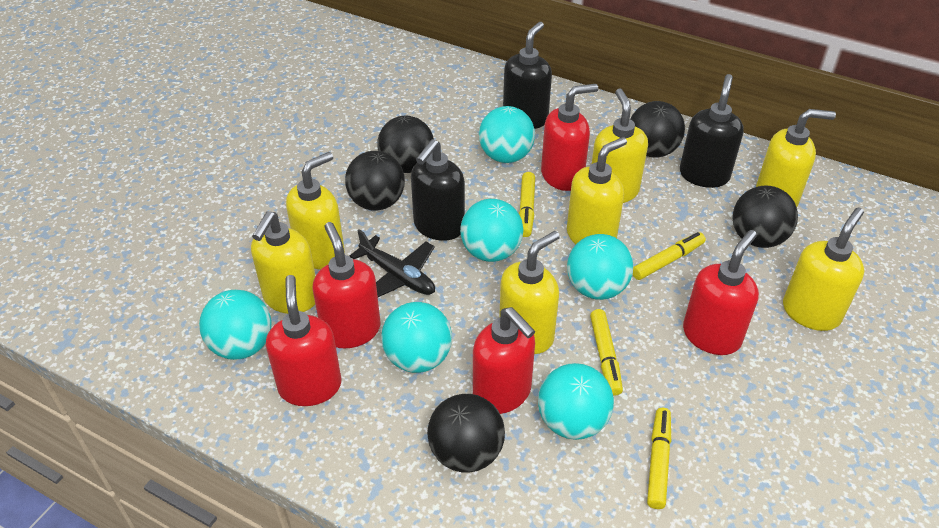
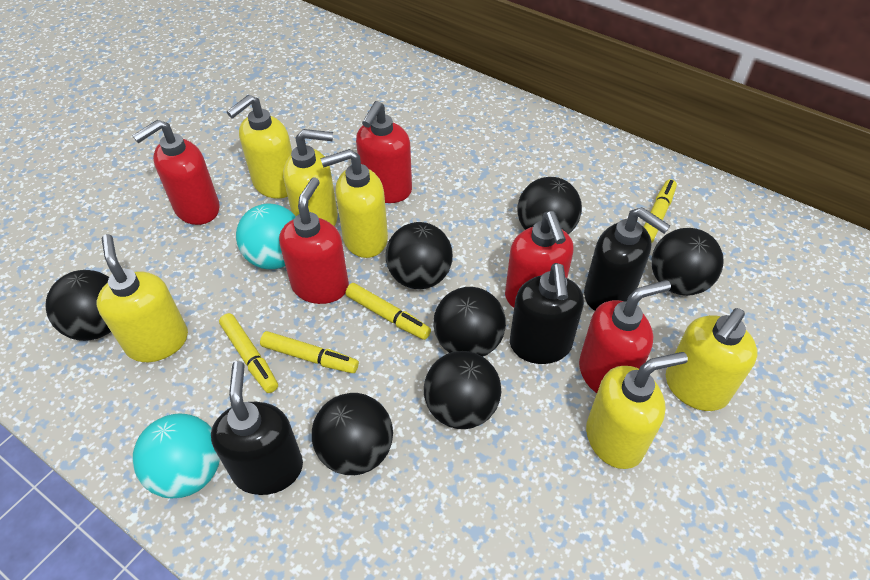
black ball: [345,151,405,211] [378,116,434,173] [427,394,505,473] [630,101,685,158] [732,186,798,248] = 5 -> [45,270,111,341] [312,393,393,475] [386,222,453,289] [424,351,501,429] [434,287,506,356] [517,177,582,234] [652,228,724,296] = 7
black plane: [350,229,435,297] = 1 -> none = 0
turquoise ball: [199,290,271,360] [381,302,452,373] [460,199,524,262] [479,106,535,163] [538,363,614,440] [567,234,634,300] = 6 -> [133,413,220,498] [236,203,296,269] = 2
yellow soap dispenser: [251,211,316,314] [286,152,345,269] [499,231,560,354] [567,137,627,244] [591,88,648,203] [756,109,836,207] [783,208,864,331] = 7 -> [97,234,188,362] [227,95,292,199] [283,129,338,227] [320,149,388,258] [586,352,688,469] [666,308,758,411] = 6

